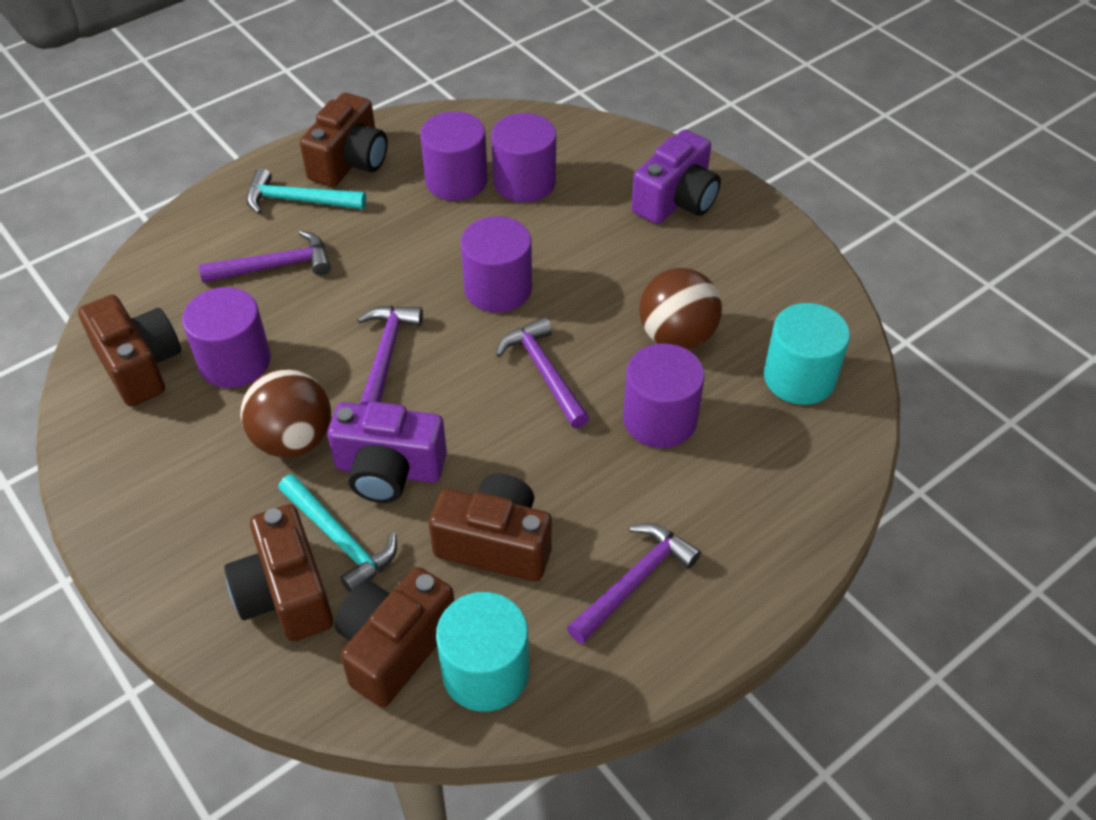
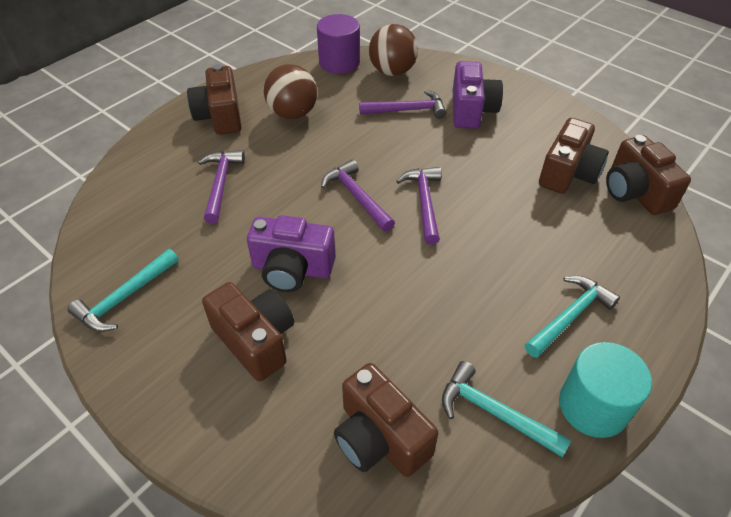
purple cylinder: [182,287,271,388] [420,111,488,201] [461,216,532,313] [491,113,556,202] [623,343,705,448] = 5 -> [317,14,360,74] = 1
turquoise cylinder: [436,592,529,711] [764,303,850,405] = 2 -> [559,342,652,438] = 1
turquoise hammer: [246,168,366,214] [278,474,397,593] = 2 -> [68,249,179,332] [442,361,571,457] [525,276,620,358] = 3

